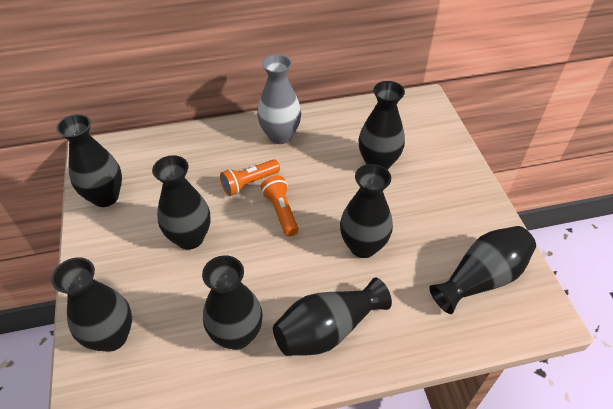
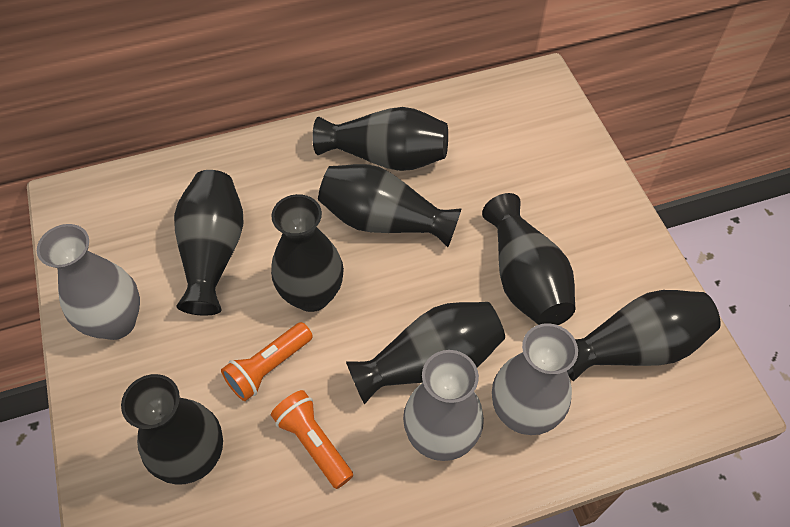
grey vase: [257,54,301,144] = 1 -> [37,224,140,340] [403,350,484,461] [492,323,578,435] = 3

